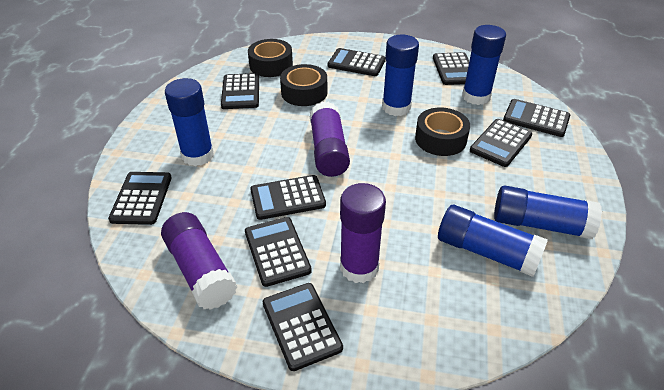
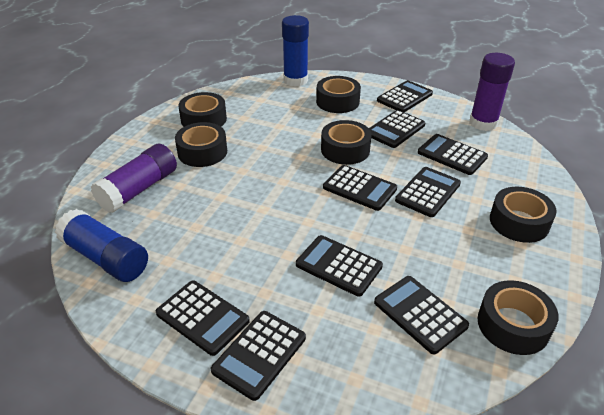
black tape: [248,39,293,77] [280,64,327,106] [415,108,470,156] = 3 -> [175,122,227,167] [178,92,227,127] [316,76,361,113] [321,120,372,165] [478,280,559,355] [490,187,557,243] = 6
blue glue stick: [165,78,214,166] [382,35,419,116] [438,205,548,277] [462,25,506,105] [494,186,602,239] = 5 -> [55,209,148,282] [282,15,309,87] = 2
purple glue stick: [161,212,237,310] [310,101,350,177] [340,183,386,283] = 3 -> [91,144,177,213] [469,53,515,131] = 2

